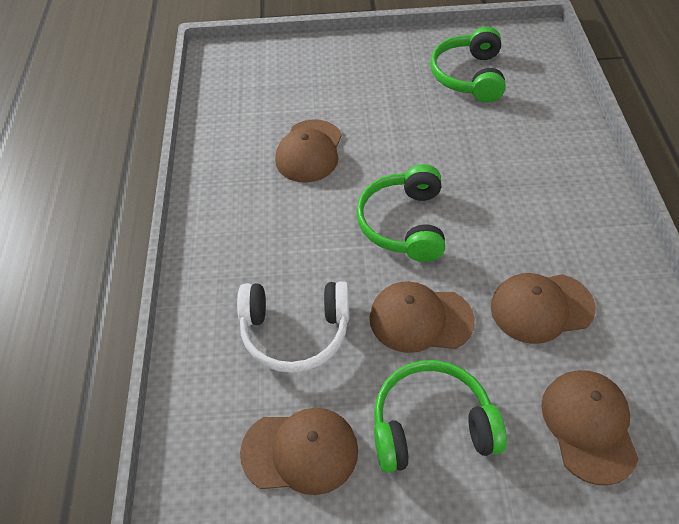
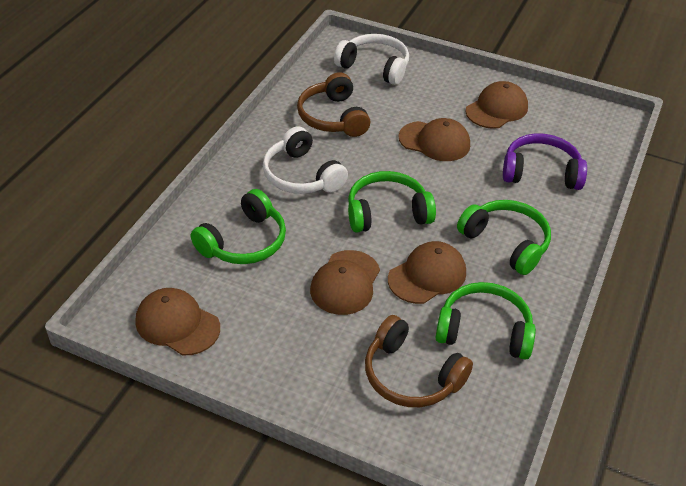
brown headphones: none = 0 -> [297,72,370,137] [365,315,473,407] = 2
green headphones: [356,164,445,262] [374,360,507,473] [430,26,506,103] = 3 -> [191,189,286,264] [348,171,436,233] [435,282,536,360] [457,200,551,275] = 4
purple headphones: none = 0 -> [503,133,587,190] = 1
white headphones: [237,281,349,373] = 1 -> [263,126,348,194] [334,34,409,85] = 2

